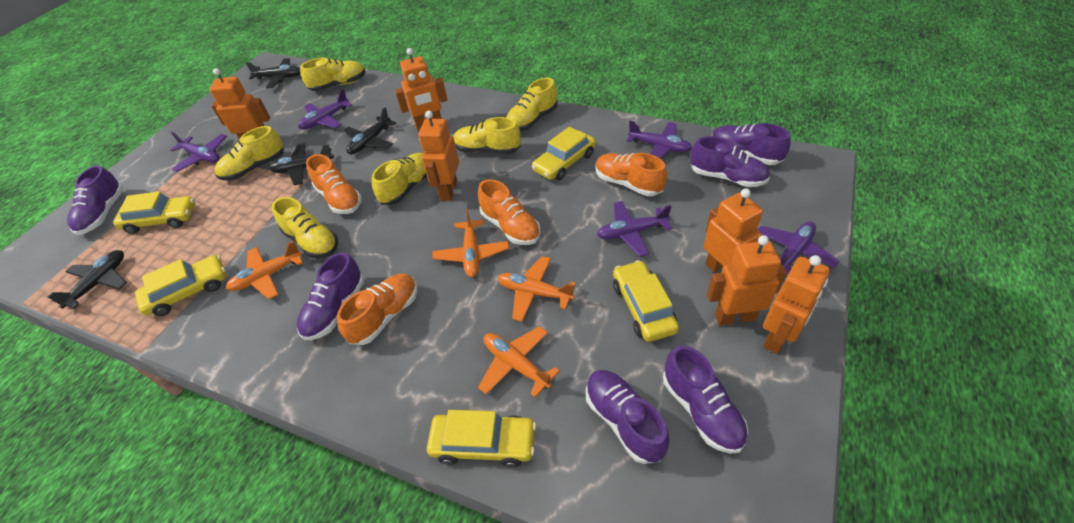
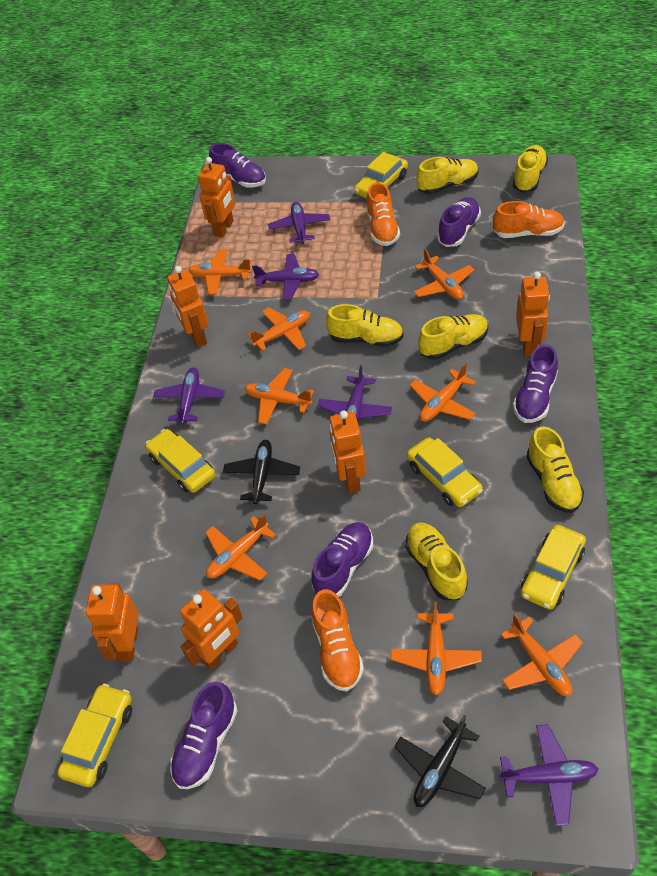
black plane: [47,250,127,309] [245,58,301,88] [269,143,334,185] [343,107,396,154] = 4 -> [223,440,300,504] [394,715,486,807] = 2
orange plane: [226,241,303,299] [433,208,509,277] [478,326,560,397] [497,256,576,322] = 4 -> [189,249,252,295] [205,514,276,580] [245,368,314,424] [248,307,310,351] [391,602,482,696] [410,363,476,422] [414,249,474,300] [501,613,583,696] = 8
orange shoe: [306,154,362,214] [337,274,417,345] [478,179,541,245] [595,153,667,196] = 4 -> [311,589,364,691] [366,183,400,246] [493,201,565,238] = 3
purple shoe: [67,165,124,235] [297,252,364,340] [586,370,670,464] [663,345,748,454] [690,136,770,187] [712,123,791,165] = 6 -> [170,682,238,789] [209,143,266,187] [311,522,373,597] [437,197,481,247] [513,344,558,423] = 5

